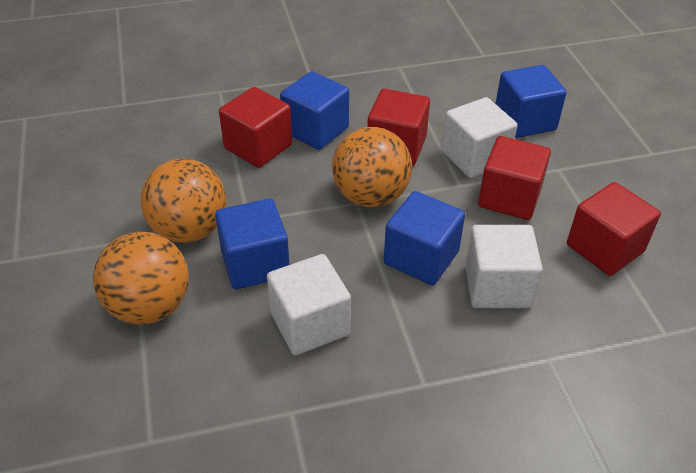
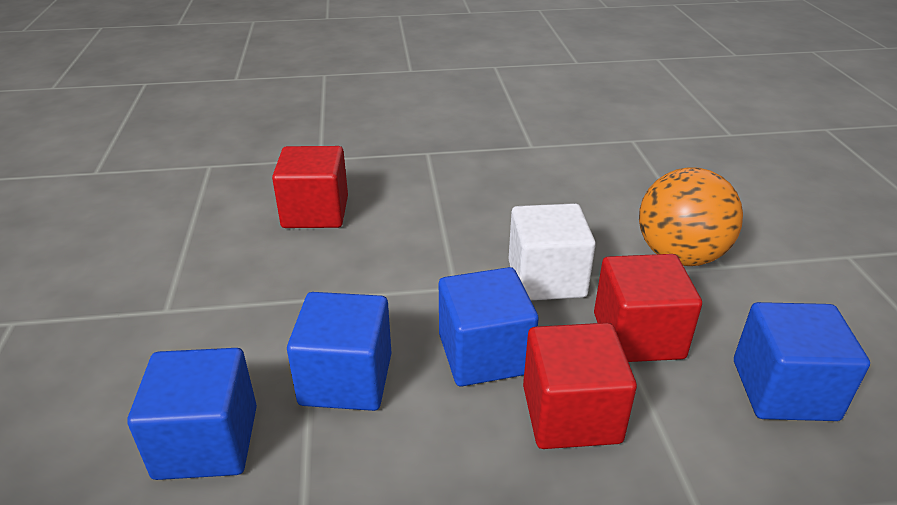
orange ball: [93,232,189,324] [140,158,226,243] [332,127,412,207] = 3 -> [639,167,743,266] = 1
red cube: [219,87,292,168] [367,88,430,165] [478,136,551,220] [567,182,661,276] = 4 -> [272,146,348,228] [523,323,637,449] [594,254,702,362] = 3
white cube: [267,254,351,355] [441,97,517,178] [465,225,543,308] = 3 -> [508,203,596,300] = 1

